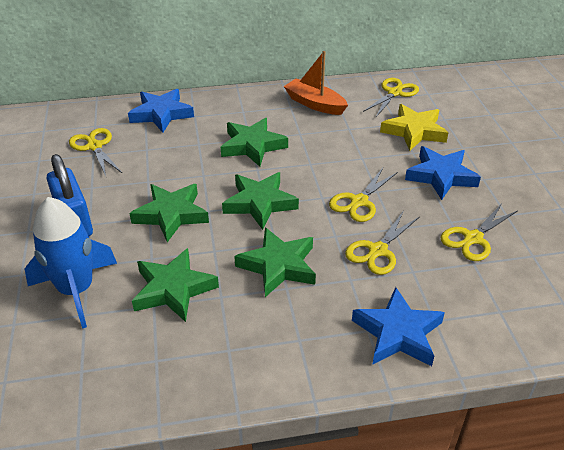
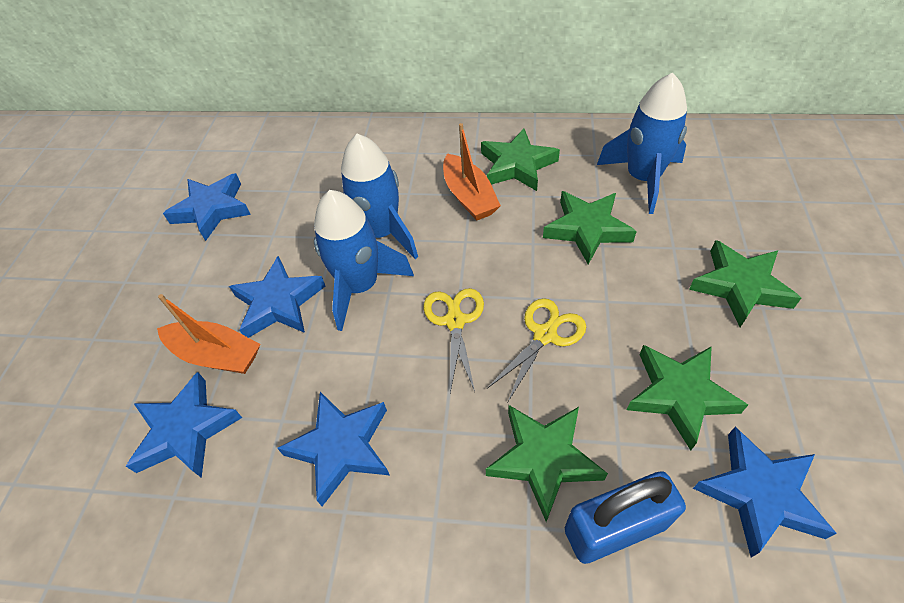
blue rocket: [25,197,117,329] = 1 -> [314,190,414,331] [341,134,418,259] [597,72,687,214] = 3
blue star: [128,89,194,133] [352,287,445,366] [405,146,481,200] = 3 -> [126,372,242,478] [163,173,251,241] [229,256,325,338] [277,392,389,506] [693,427,837,557] = 5
orange boat: [284,51,348,115] = 1 -> [157,294,261,374] [443,123,501,220] = 2
yellow scissors: [69,128,122,176] [329,168,398,222] [345,212,419,275] [363,78,419,117] [441,204,517,261] = 5 -> [424,288,484,393] [487,298,586,403] = 2
yellow star: [380,104,448,151] = 1 -> none = 0

